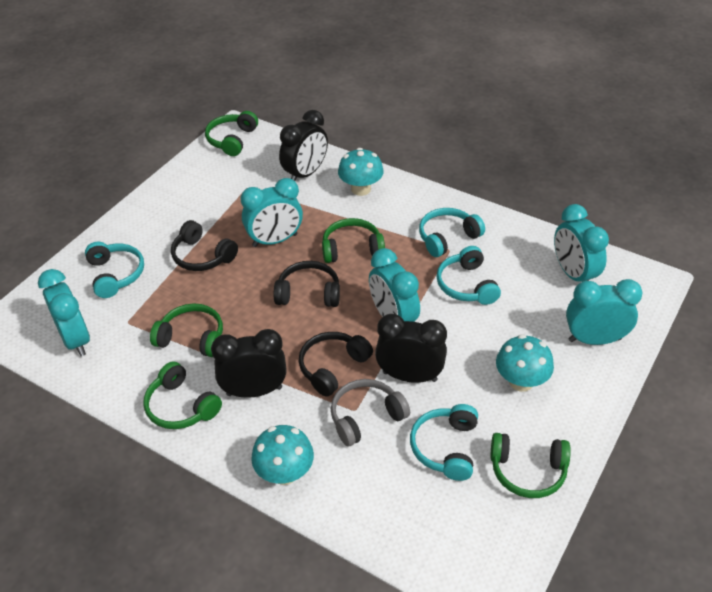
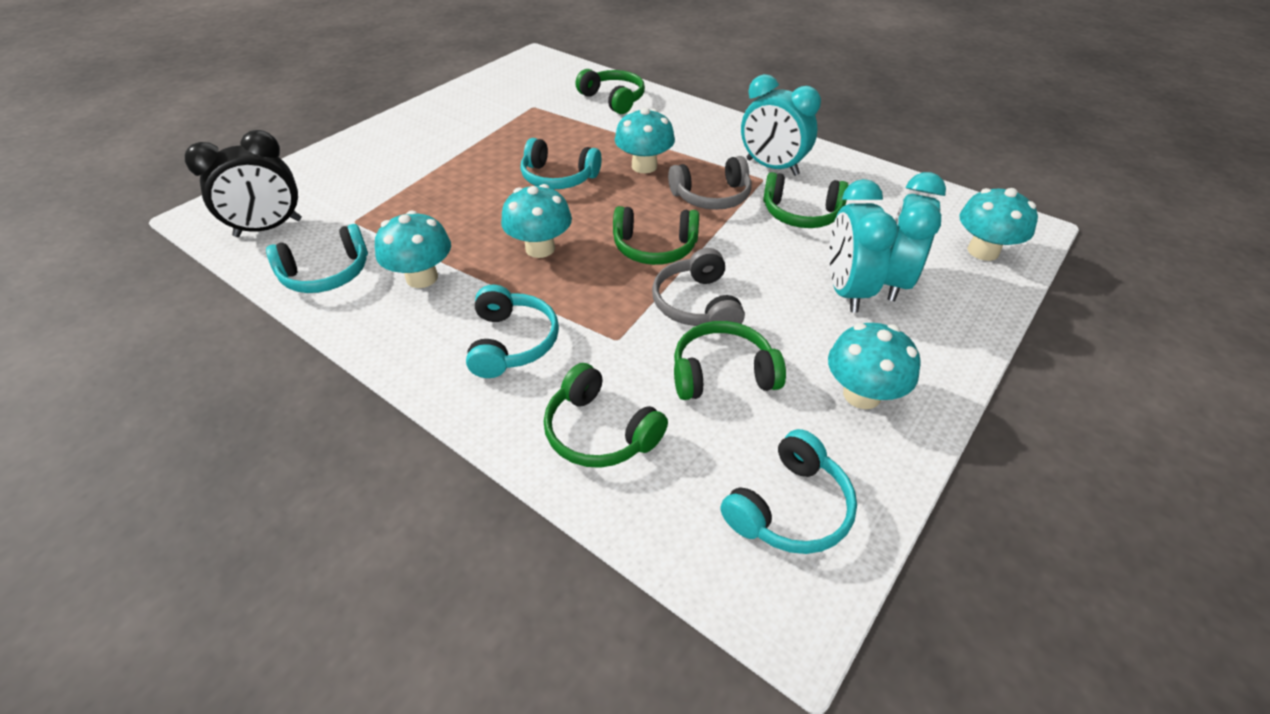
black clock: [211,329,286,398] [279,110,328,181] [375,314,447,383] = 3 -> [185,130,302,237] = 1
black headphones: [171,220,238,271] [274,261,340,307] [299,332,373,397] = 3 -> none = 0
grey headphones: [331,379,410,446] = 1 -> [652,248,745,326] [668,156,751,210] = 2
turquoise clock: [38,269,90,356] [241,178,303,247] [369,248,420,322] [554,204,609,282] [566,279,642,345] = 5 -> [741,74,821,176] [829,179,898,313] [884,172,946,301] = 3
turquoise mushroom: [251,425,314,485] [338,148,384,196] [496,334,554,392] = 3 -> [375,210,451,288] [501,184,572,258] [615,108,675,174] [828,323,920,409] [960,188,1038,261] = 5

